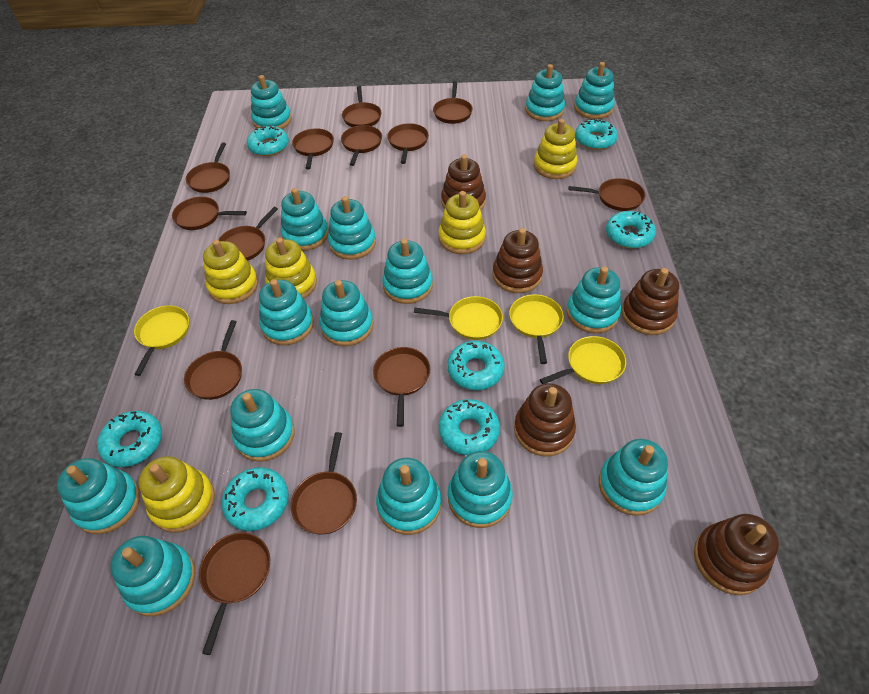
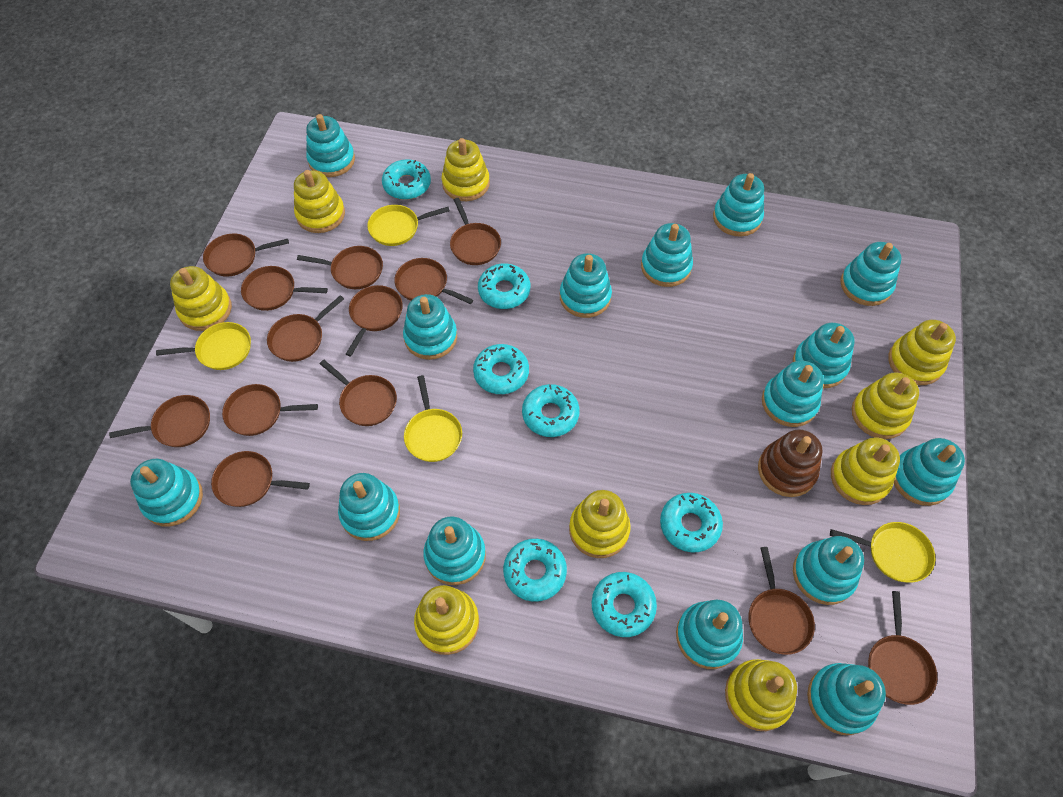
brown stacking toy: [441,154,486,211] [493,228,543,293] [514,383,576,456] [621,268,679,335] [694,514,779,595] = 5 -> [758,429,823,497] = 1
yellow stacking toy: [139,456,215,533] [203,240,258,304] [265,238,317,299] [438,191,486,254] [534,119,577,179] = 5 -> [170,266,232,331] [294,170,345,233] [414,585,479,655] [442,138,490,201] [569,490,631,558] [725,659,797,731] [831,437,900,505] [852,373,919,439] [888,320,956,385] = 9

